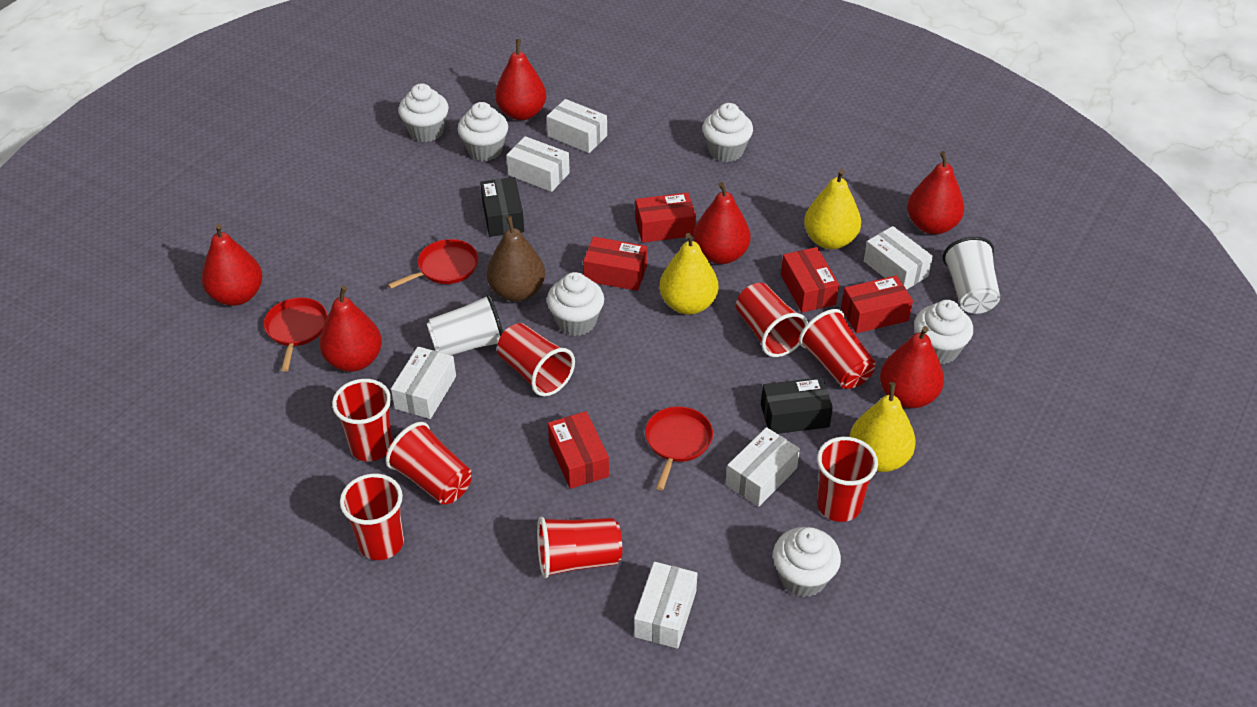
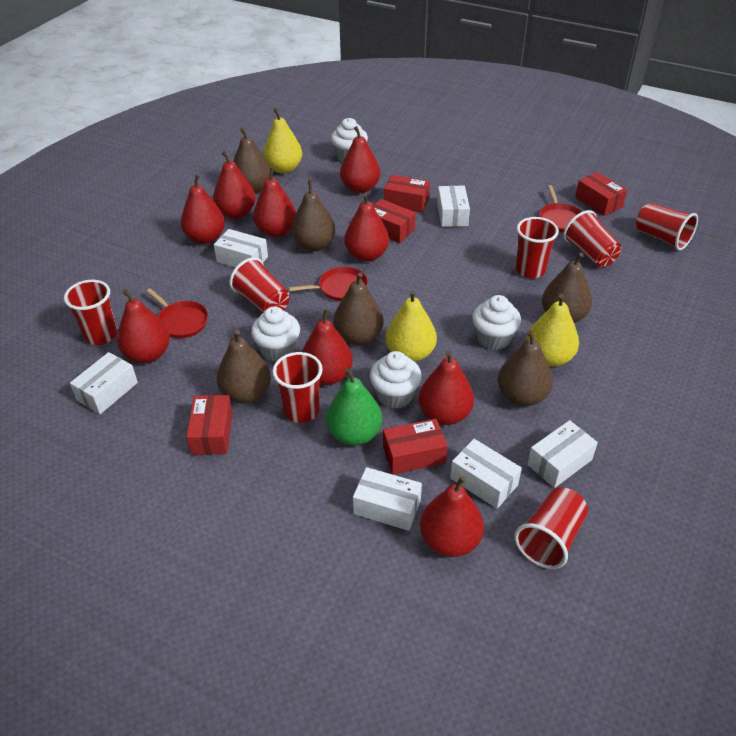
black box: [480,177,524,237] [761,377,833,434] = 2 -> none = 0
brown pear: [486,216,545,302] = 1 -> [217,330,271,404] [233,128,270,193] [291,180,335,251] [334,273,384,345] [498,330,553,406] [542,253,592,323] = 6
green pear: none = 0 -> [326,368,382,446] = 1
red cup: [332,379,393,462] [340,474,404,560] [385,422,472,505] [497,323,575,396] [537,517,622,578] [736,283,808,357] [799,309,876,389] [817,437,878,522] = 8 -> [64,280,117,345] [229,257,290,313] [272,352,323,423] [515,487,588,569] [516,217,559,278] [563,210,621,267] [636,203,698,251] = 7
red pear: [202,224,263,306] [319,286,382,372] [495,39,546,120] [693,182,751,264] [880,326,944,408] [907,151,964,235] = 6 -> [117,289,170,363] [181,174,225,244] [213,151,256,219] [253,167,296,237] [302,308,353,385] [340,126,380,193] [344,193,389,262] [419,351,474,425] [420,476,484,557] = 9
white cup: [427,294,503,355] [943,236,1000,314] = 2 -> none = 0
white cupcake: [398,83,449,142] [458,102,508,161] [547,272,604,336] [702,103,753,162] [773,527,841,597] [914,300,973,364] = 6 -> [251,306,300,361] [331,118,368,162] [370,351,422,408] [472,295,521,350] = 4

